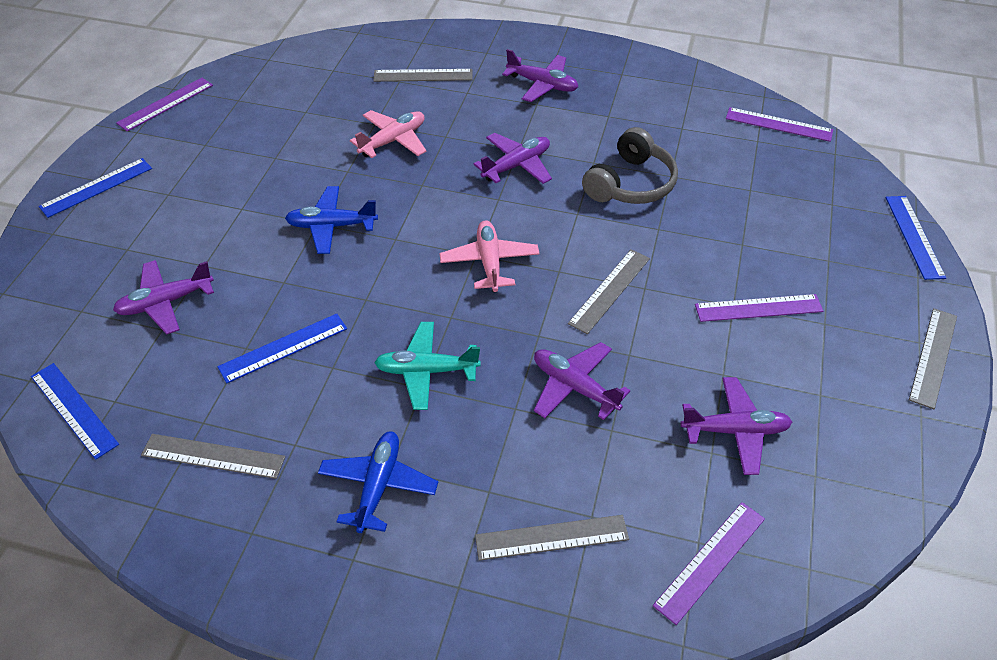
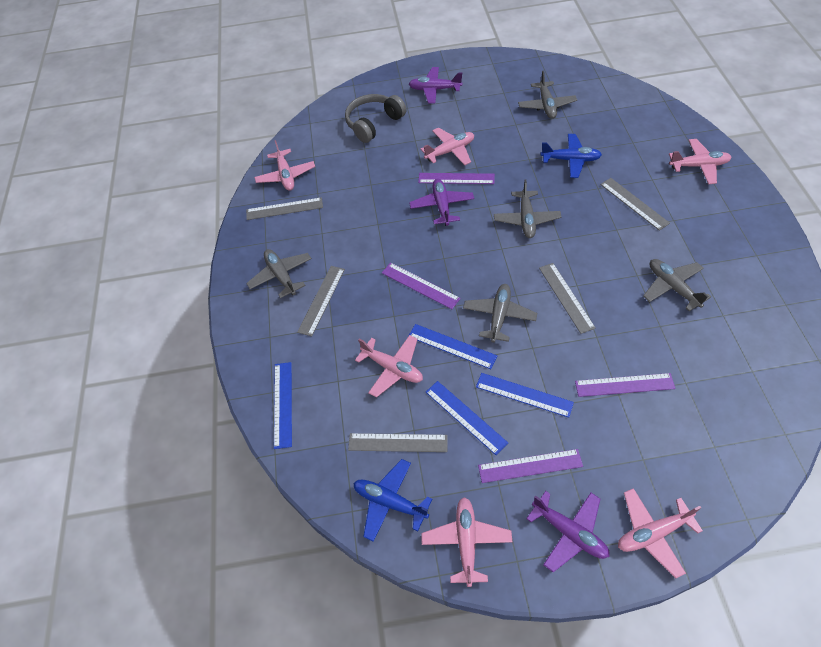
grey plane: none = 0 -> [246,249,312,298] [463,284,537,343] [494,180,561,238] [518,71,577,119] [643,259,711,311] = 5
pink plane: [350,110,426,158] [439,220,540,292] = 2 -> [254,140,315,191] [355,335,423,398] [420,128,474,165] [421,497,512,587] [618,488,703,579] [669,139,732,184] = 6
purple plane: [113,260,214,335] [474,133,552,184] [502,49,578,102] [534,342,630,420] [680,377,792,475] = 5 -> [409,67,462,103] [409,179,474,226] [526,491,610,572] = 3
turquoise plane: [374,322,481,410] = 1 -> none = 0

